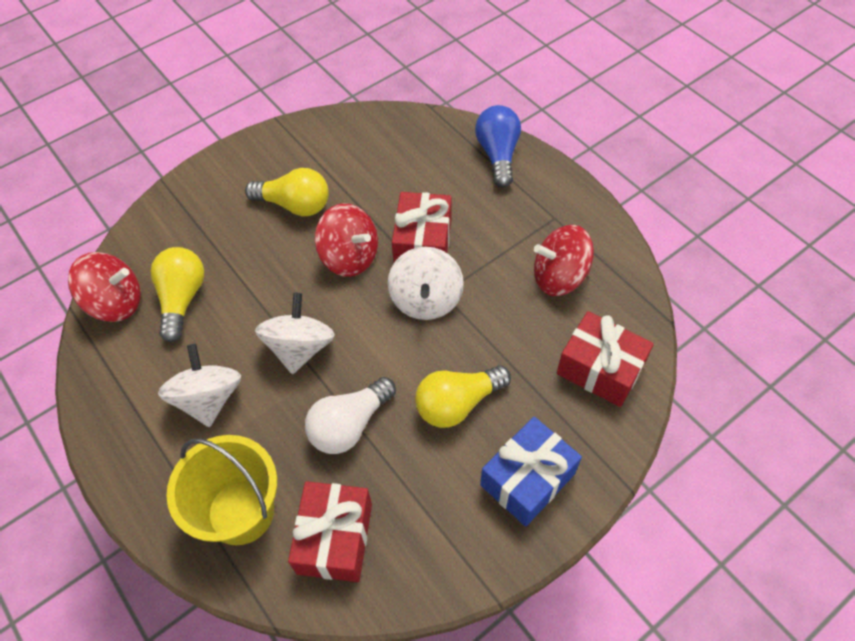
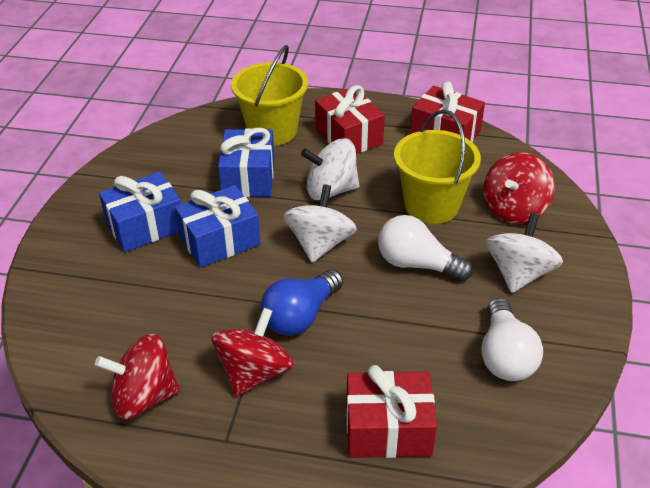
blue gift: [480,417,582,527] = 1 -> [99,171,181,252] [175,185,261,268] [218,128,275,197] = 3
white light bulb: [305,377,396,454] = 1 -> [378,215,473,282] [481,298,543,381] = 2
yellow bucket: [166,435,277,545] = 1 -> [231,45,308,146] [394,110,481,224] = 2
yellow light bulb: [151,247,204,343] [245,168,329,216] [415,365,511,428] = 3 -> none = 0

